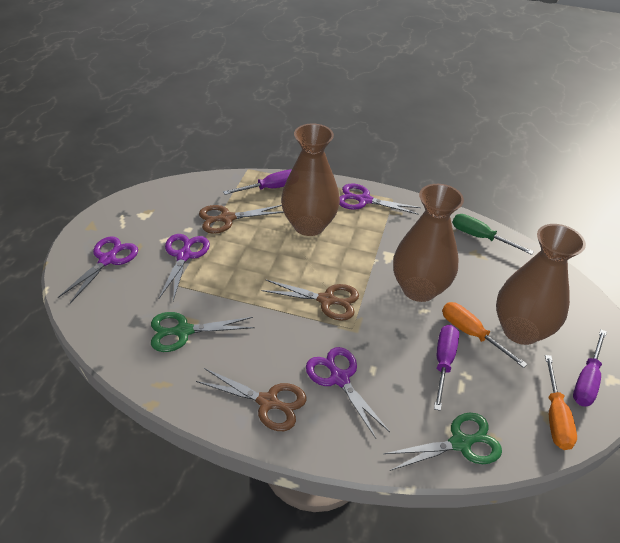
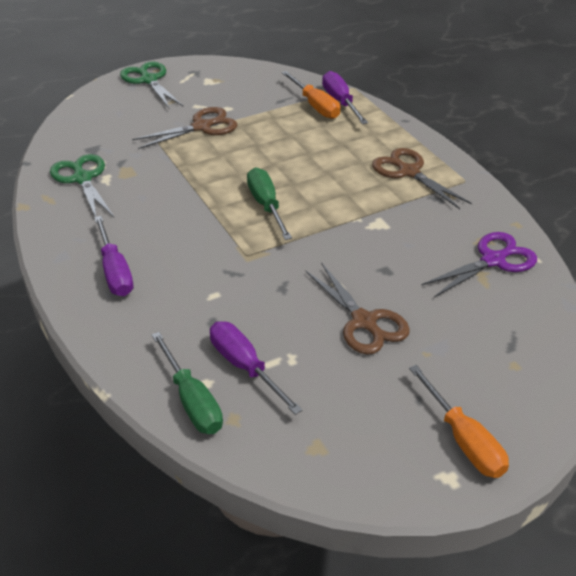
brown vase: [281,124,340,236] [393,184,464,302] [496,224,586,345] = 3 -> none = 0
green screwdriver: [452,214,534,255] = 1 -> [151,332,223,434] [247,167,292,240] = 2
purple scissors: [58,236,138,303] [159,234,210,301] [306,347,390,438] [339,184,421,215] = 4 -> [421,232,537,297] = 1

